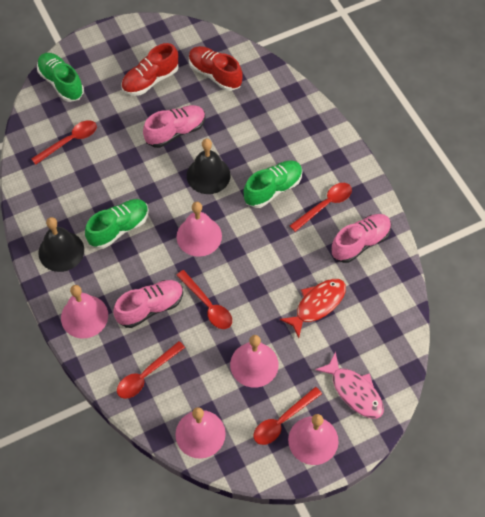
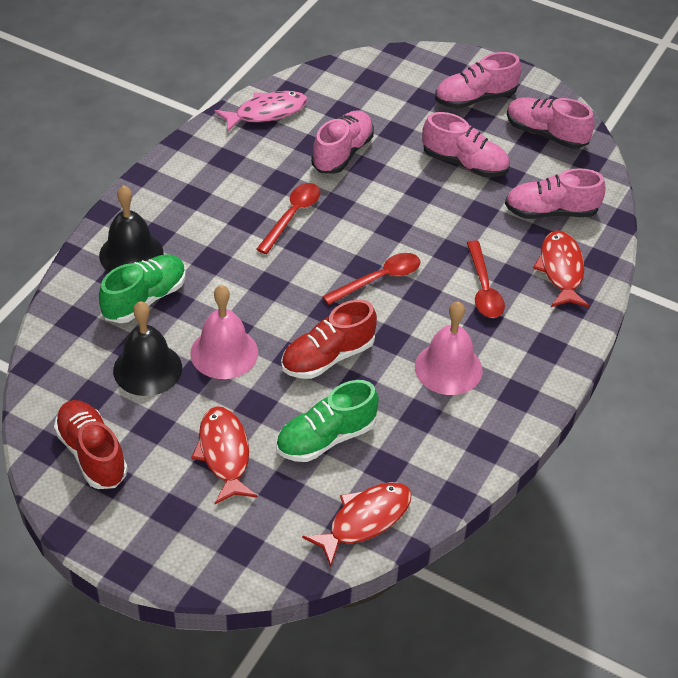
green shoe: [37,53,84,102] [85,199,149,249] [244,160,303,208] = 3 -> [99,254,186,323] [276,380,379,462] = 2
pink bell: [61,285,108,338] [175,407,226,459] [177,202,222,257] [230,335,279,388] [288,414,339,465] = 5 -> [190,285,258,379] [415,301,483,395] = 2
pink shoe: [113,280,183,328] [143,105,206,148] [331,214,391,263] = 3 -> [311,110,374,174] [422,112,510,177] [435,52,521,109] [505,168,606,219] [507,97,595,149] = 5
red fish: [279,279,346,338] = 1 -> [191,406,258,504] [302,482,411,567] [533,230,589,307] = 3
red spoon: [31,120,97,165] [117,341,185,399] [177,270,232,329] [253,387,322,445] [290,183,352,232] = 5 -> [256,183,321,254] [322,253,420,305] [467,240,505,318] = 3

